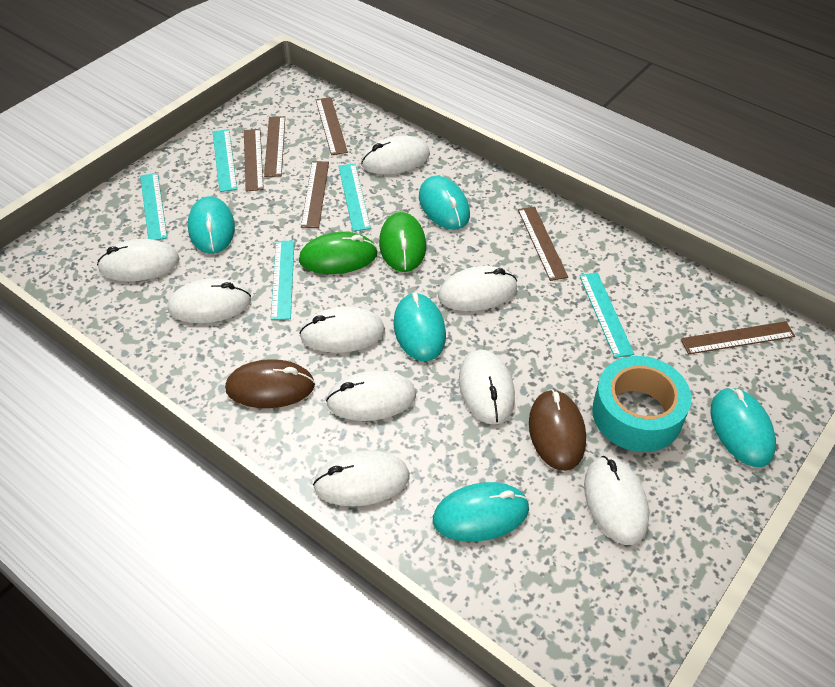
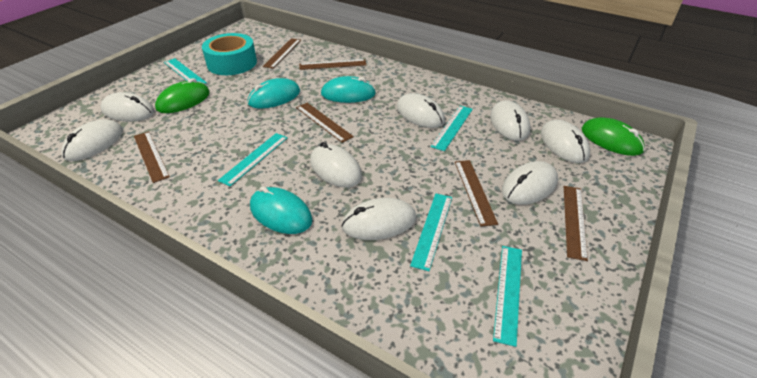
brown mouse: [225,359,315,408] [529,389,586,471] = 2 -> none = 0
turquoise mouse: [188,196,235,254] [393,293,446,361] [419,176,470,230] [433,482,529,542] [710,387,776,467] = 5 -> [248,78,300,109] [250,186,313,234] [321,76,376,103] = 3
white mouse: [97,239,180,282] [168,278,251,323] [299,307,385,353] [313,450,410,507] [326,371,416,421] [361,136,430,174] [438,266,517,311] [459,350,515,424] [584,456,649,545] = 9 -> [61,119,123,161] [100,92,155,122] [310,142,362,188] [342,198,416,240] [397,93,445,128] [490,100,530,141] [502,161,558,205] [541,120,590,163] = 8

